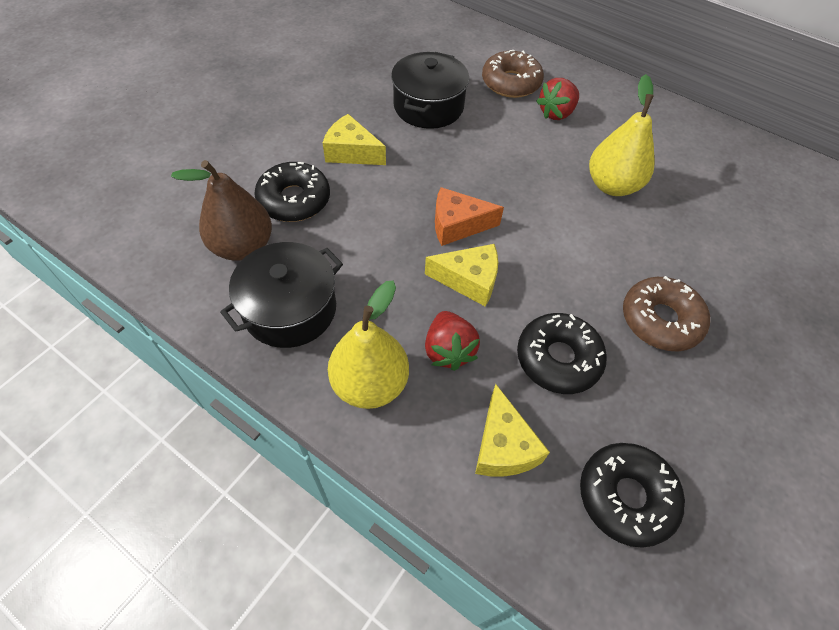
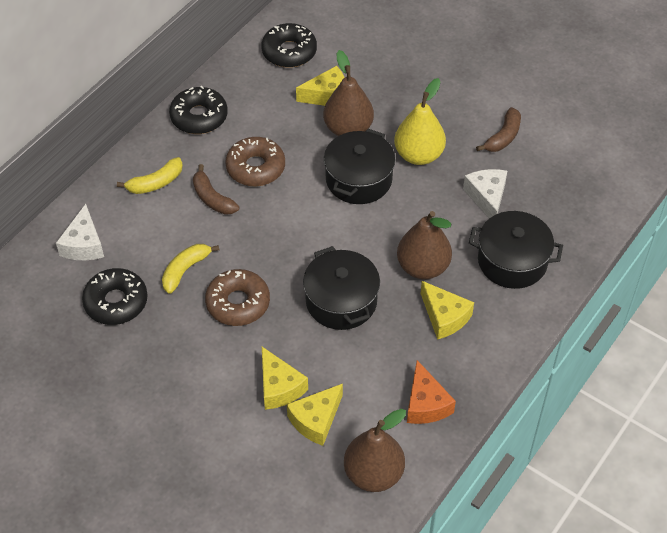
black pot: [220,242,343,348] [391,52,469,129] = 2 -> [303,246,380,330] [324,129,396,204] [469,211,563,289] = 3
brown banana: none = 0 -> [193,164,239,215] [476,107,521,152] = 2
brown pear: [171,160,272,261] = 1 -> [323,50,374,136] [344,409,406,492] [397,211,452,279] = 3
red strawberry: [425,311,480,371] [536,78,579,120] = 2 -> none = 0
white cheese: none = 0 -> [56,204,104,260] [463,169,507,218] = 2
yellow banana: none = 0 -> [117,157,183,194] [162,244,219,294] = 2
yellow cheese: [323,114,386,165] [425,244,498,307] [475,384,550,477] = 3 -> [262,347,308,410] [287,383,343,446] [296,66,345,106] [420,281,474,340] = 4
yellow pear: [328,281,409,409] [589,74,655,196] = 2 -> [394,78,446,165] = 1

